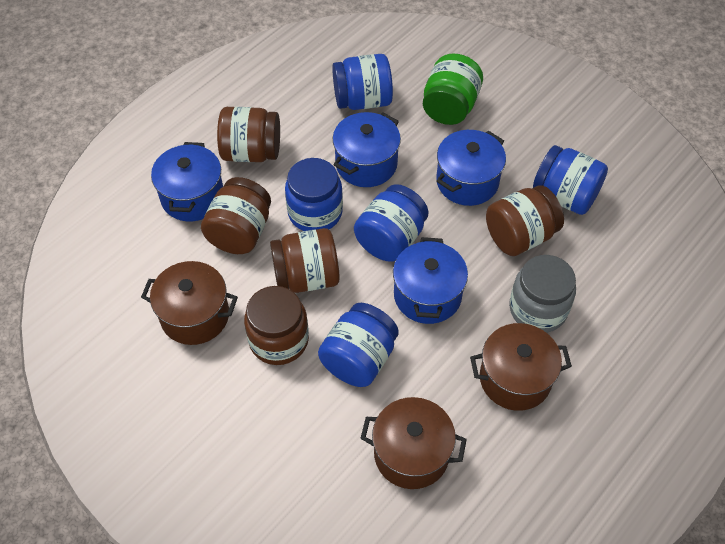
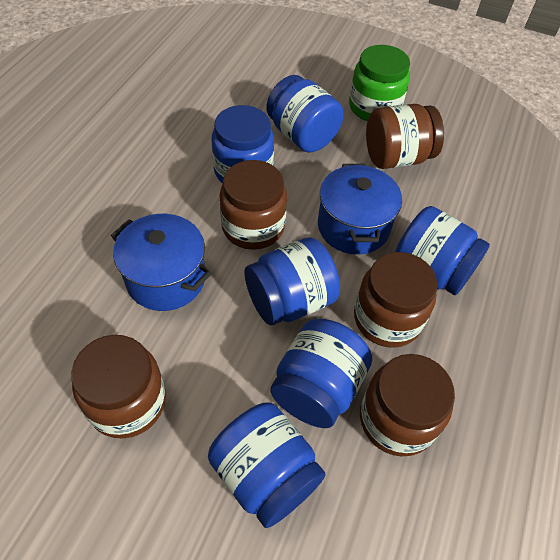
blue jar: [285,158,343,231] [318,303,399,387] [332,54,393,110] [354,184,429,261] [533,145,608,215] = 5 -> [208,403,326,528] [211,105,274,184] [245,237,340,325] [267,75,344,153] [270,319,372,428] [395,206,490,295] = 6
blue pot: [151,142,223,222] [333,112,401,187] [393,237,468,324] [436,130,506,206] = 4 -> [111,214,212,311] [318,164,402,255] = 2
brown pot: [141,261,238,345] [360,397,467,489] [470,323,572,411] = 3 -> none = 0
grey jar: [509,255,576,333] = 1 -> none = 0

